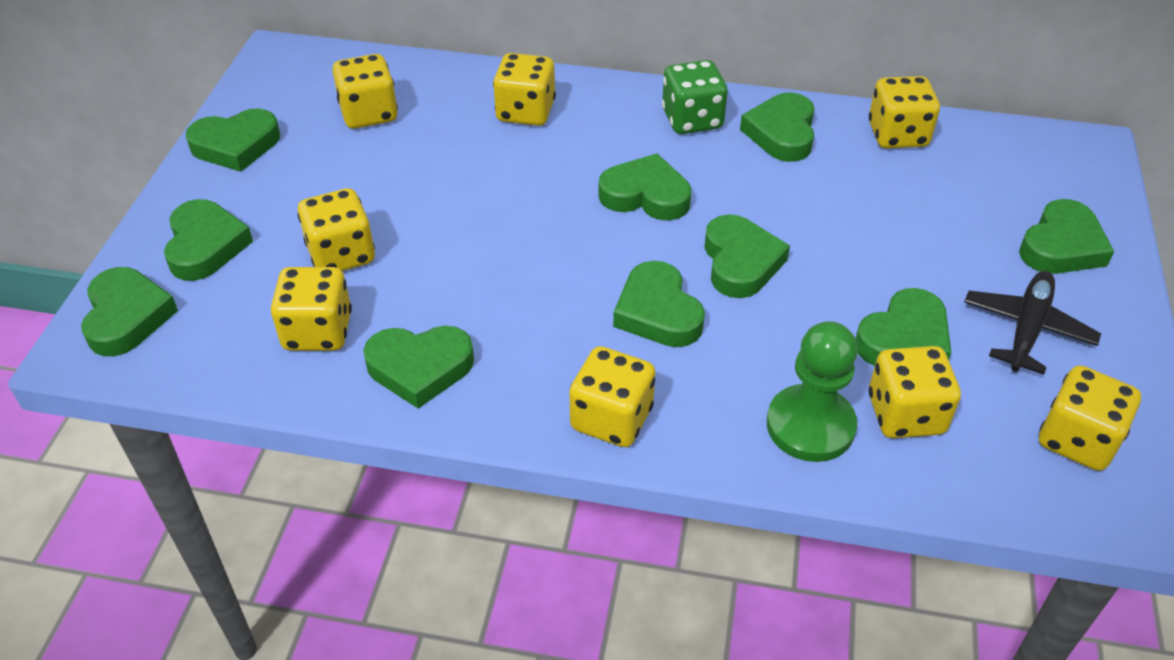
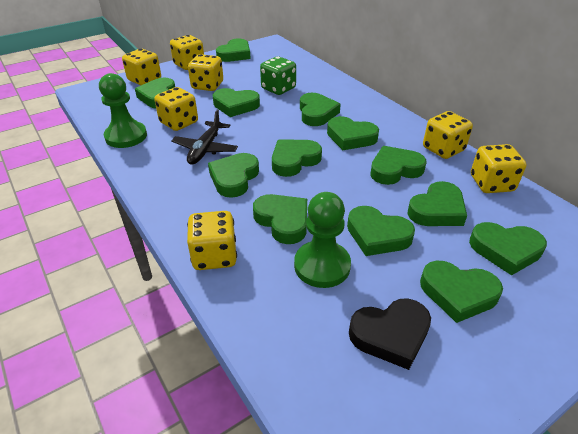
black heart: none = 0 -> [349,298,431,370] = 1
green heart: [81,267,178,356] [164,199,253,281] [185,108,280,172] [363,326,474,409] [598,153,691,220] [613,261,705,347] [704,214,790,298] [740,92,815,162] [855,288,951,366] [1019,199,1114,274] = 10 -> [135,78,175,108] [208,153,259,198] [213,88,260,117] [216,38,251,62] [253,194,307,244] [272,139,322,177] [300,93,341,126] [327,116,379,150] [347,206,415,256] [370,146,426,185] [408,181,467,226] [420,261,503,323] [469,222,547,275] = 13
green pawn: [767,321,858,462] = 1 -> [99,73,147,148] [294,192,351,288] = 2
yellow dice: [271,267,352,351] [297,188,375,271] [332,54,398,129] [493,53,556,126] [569,346,655,447] [869,76,940,148] [869,346,961,438] [1039,365,1141,471] = 8 -> [122,49,161,85] [154,87,198,131] [170,35,204,70] [187,211,237,270] [188,54,223,91] [423,111,473,159] [471,144,526,193] = 7

